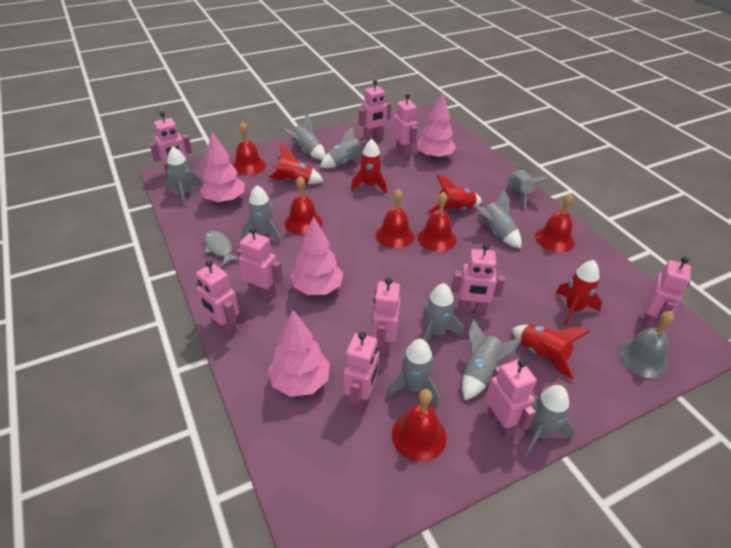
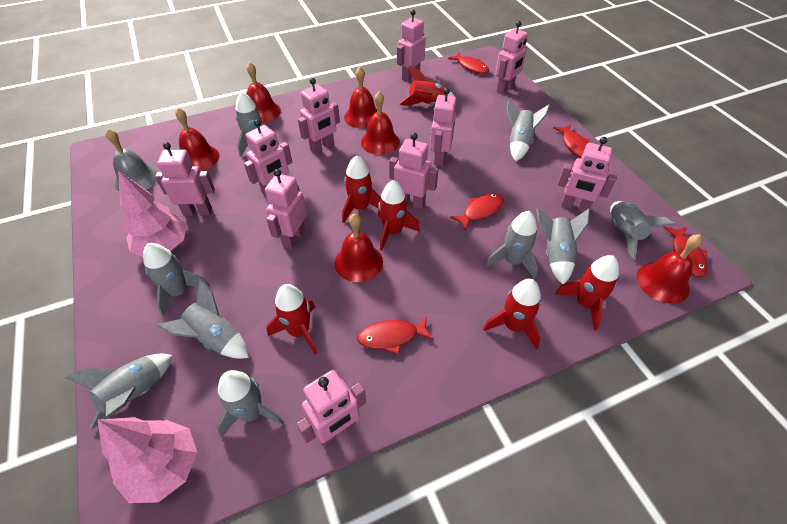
grey fish: [204,230,238,267] = 1 -> none = 0
grey rocket: [165,147,203,206] [241,185,281,243] [281,113,326,160] [320,127,367,168] [386,339,439,406] [422,283,463,342] [462,319,522,400] [473,189,521,248] [509,170,551,209] [525,385,575,457] = 10 -> [64,353,172,429] [143,243,210,317] [156,280,249,359] [216,370,284,437] [235,91,279,157] [486,211,538,279] [507,100,550,161] [536,208,590,284] [610,201,675,260] = 9
pink tree: [200,132,245,203] [268,310,330,397] [291,216,343,295] [417,92,456,160] = 4 -> [98,417,197,503] [118,171,187,257] = 2
red fish: none = 0 -> [357,316,434,354] [448,53,489,74] [450,193,504,231] [553,124,589,158] [663,226,708,277] = 5
red rocket: [268,144,323,184] [351,139,387,193] [428,175,482,213] [512,325,590,379] [556,260,602,326] = 5 -> [267,284,317,355] [342,156,381,223] [378,180,420,251] [399,66,455,106] [483,279,541,349] [555,255,619,331] = 6

